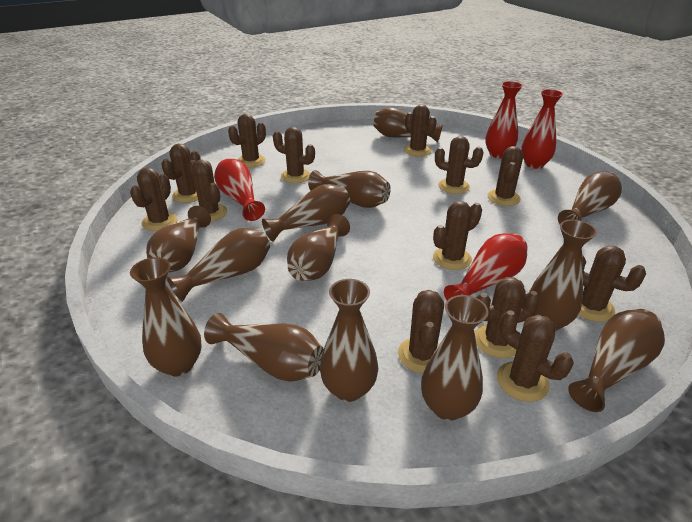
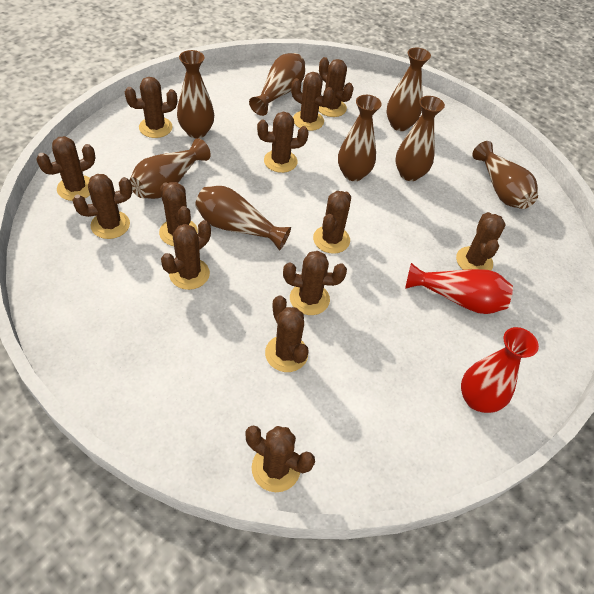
brown vase: [130,257,202,377] [146,206,211,272] [167,228,270,302] [204,313,324,382] [262,184,350,242] [287,214,350,281] [308,170,391,208] [320,279,378,402] [373,107,443,143] [421,295,488,421] [529,220,597,331] [558,171,622,224] [568,309,665,412] = 13 -> [130,138,211,199] [177,50,214,138] [195,186,291,251] [249,53,305,116] [338,95,382,181] [386,47,431,131] [395,96,445,181] [472,141,538,209] = 8
red vase: [214,159,265,221] [444,233,527,300] [485,81,523,158] [521,89,563,169] = 4 -> [405,263,513,314] [461,327,539,413] = 2

